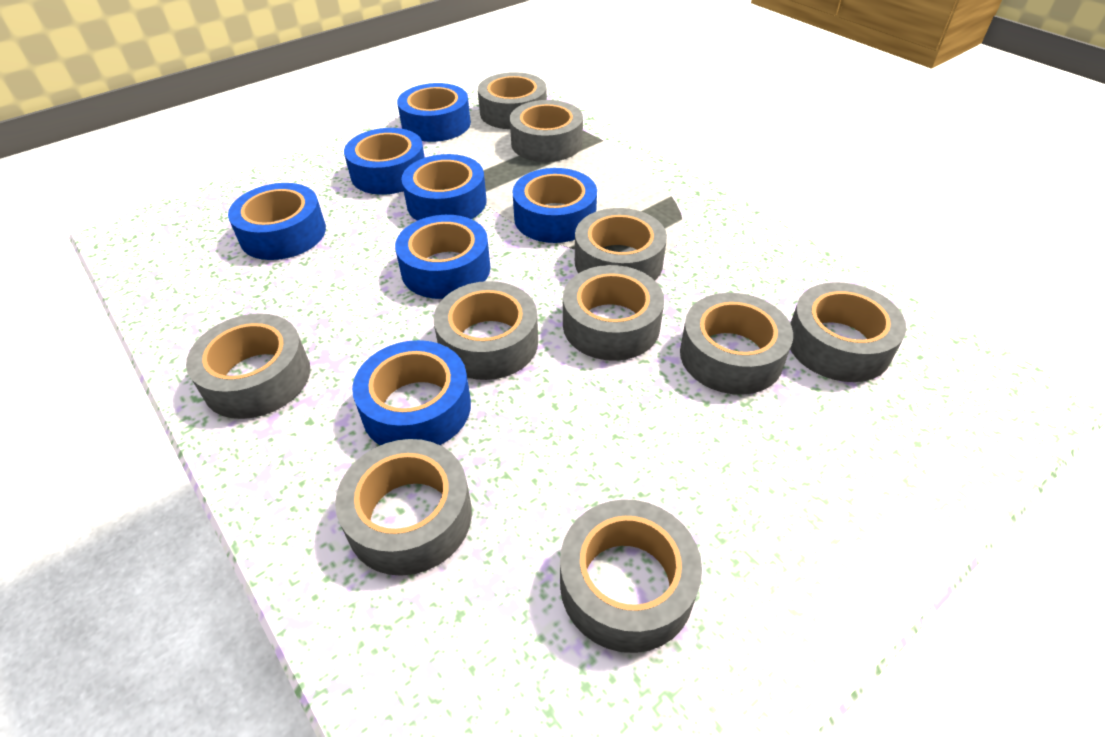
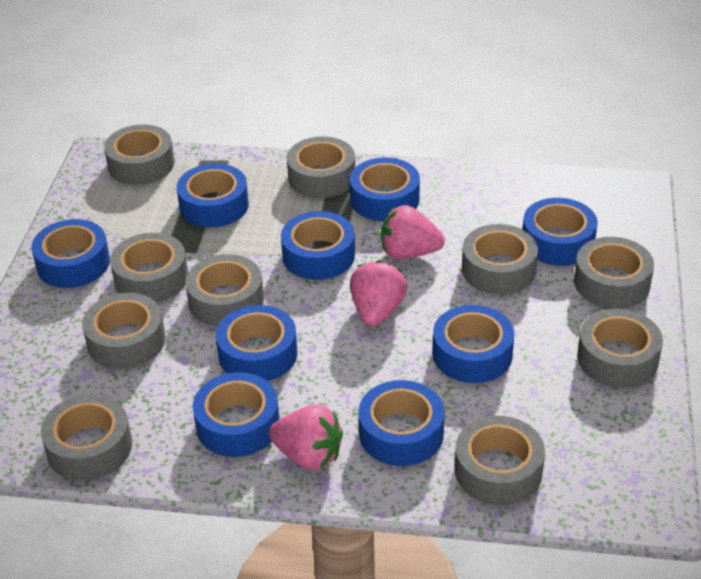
blue tape: [228,183,326,260] [344,128,425,195] [352,340,471,445] [395,215,491,299] [397,83,471,142] [401,154,487,221] [512,168,597,243] = 7 -> [31,219,110,288] [177,164,249,227] [193,372,280,457] [216,305,298,381] [281,211,355,280] [350,157,420,221] [358,380,445,466] [433,305,514,383] [522,198,598,266] = 9
pink strawberry: none = 0 -> [269,405,343,470] [350,260,407,327] [381,205,445,259] = 3

